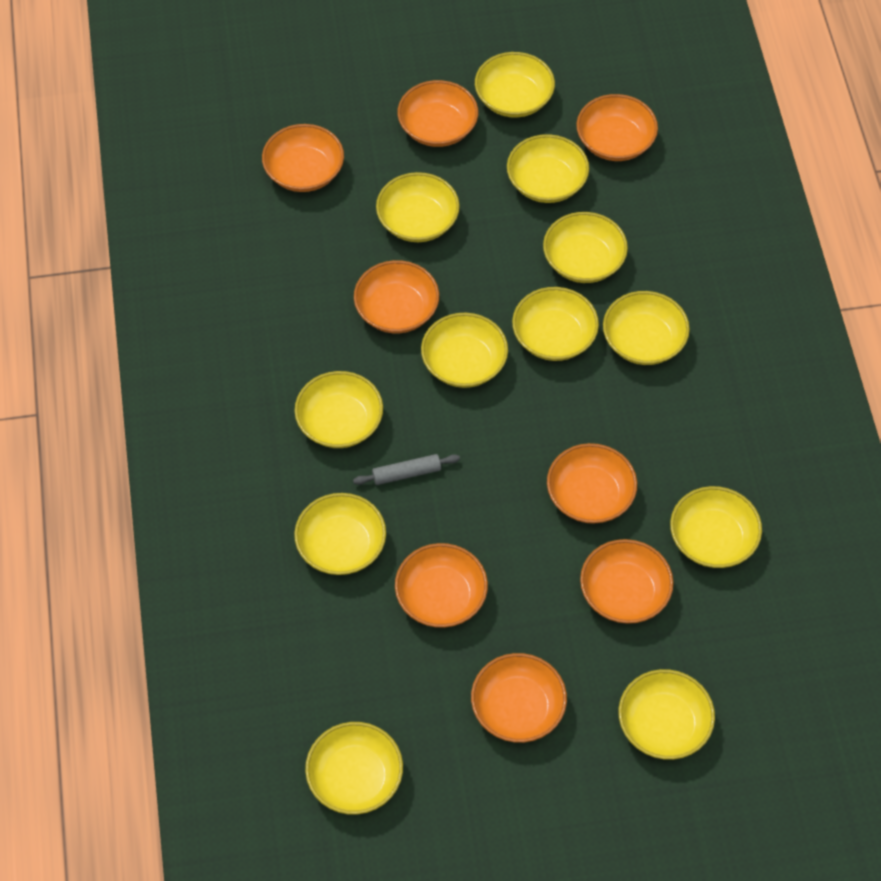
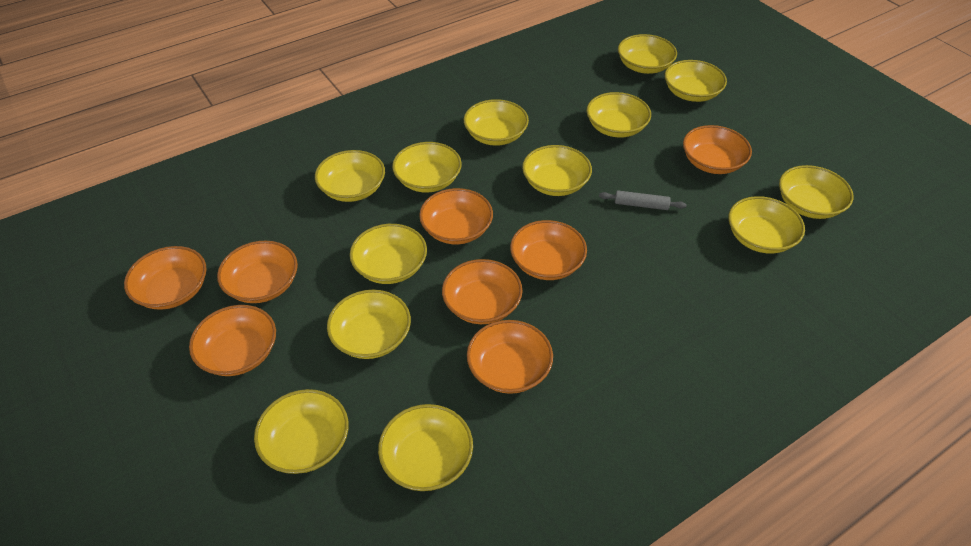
yellow bowl: [294,371,383,448] [294,493,386,575] [305,722,403,815] [376,172,460,242] [421,313,508,388] [475,52,555,118] [507,134,589,203] [512,287,599,361] [543,212,628,283] [603,291,690,365] [618,669,715,760] [670,486,762,568] = 12 -> [254,389,349,474] [315,150,385,202] [327,290,411,359] [350,224,427,284] [378,404,473,491] [392,142,462,193] [464,99,529,146] [522,145,592,196] [587,92,651,138] [618,34,677,74] [665,60,727,102] [728,196,805,254] [779,165,853,219] = 13

